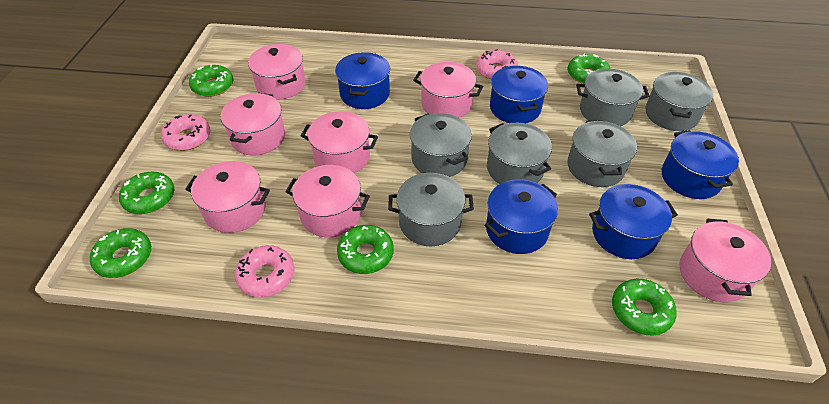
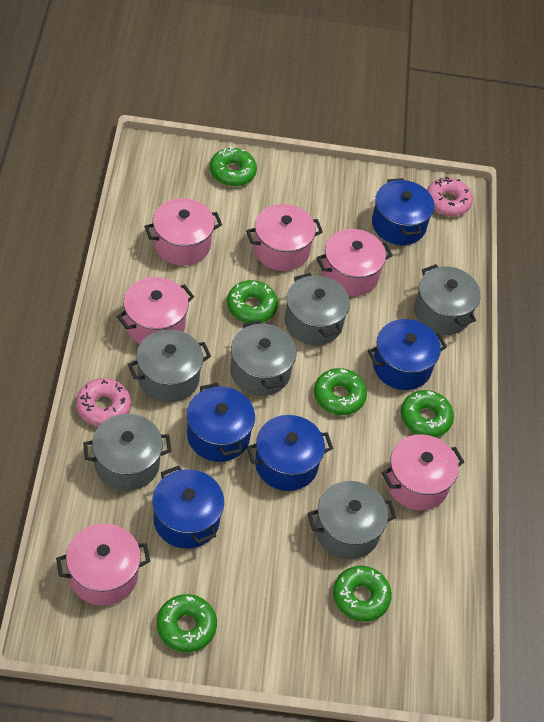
pink donut: [161,114,210,151] [235,245,294,297] [476,49,518,80] = 3 -> [76,378,131,426] [427,177,473,216] = 2
pink pot: [185,161,270,233] [221,93,285,156] [248,44,306,100] [285,165,370,237] [301,111,378,173] [413,62,483,118] [679,219,771,302] = 7 -> [56,523,150,606] [117,277,194,344] [144,198,222,266] [246,204,323,271] [316,229,393,296] [382,434,464,510] = 6

